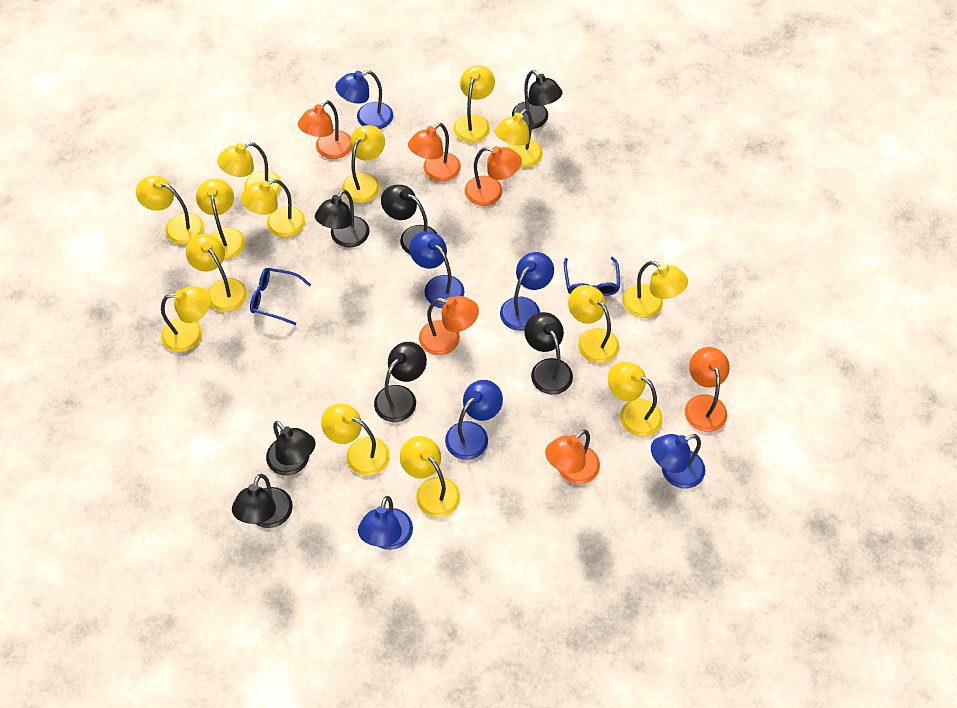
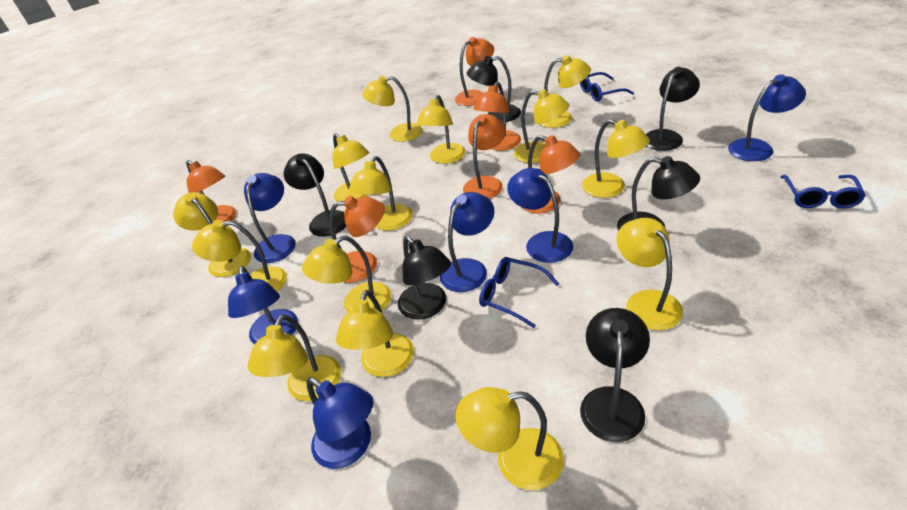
black lamp: [232,474,293,528] [266,421,315,476] [315,189,370,248] [374,342,427,422] [381,185,437,255] [512,70,563,129] [524,312,573,395] = 7 -> [283,154,346,237] [398,236,451,320] [467,56,521,122] [580,308,650,442] [617,156,700,231] [646,67,700,151] = 6
blue glasses: [250,268,311,325] [564,257,620,296] = 2 -> [479,257,559,328] [580,72,634,102] [781,175,866,209] = 3

